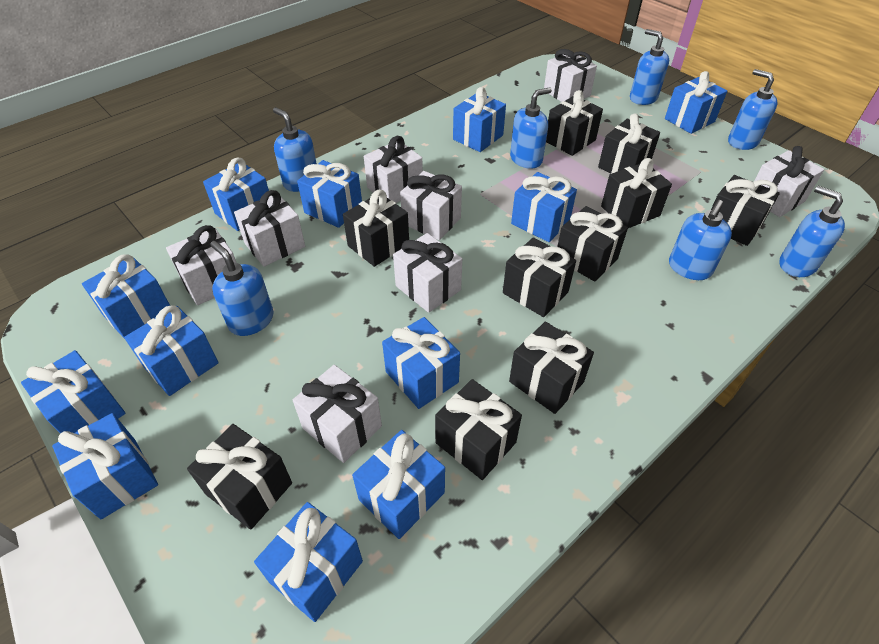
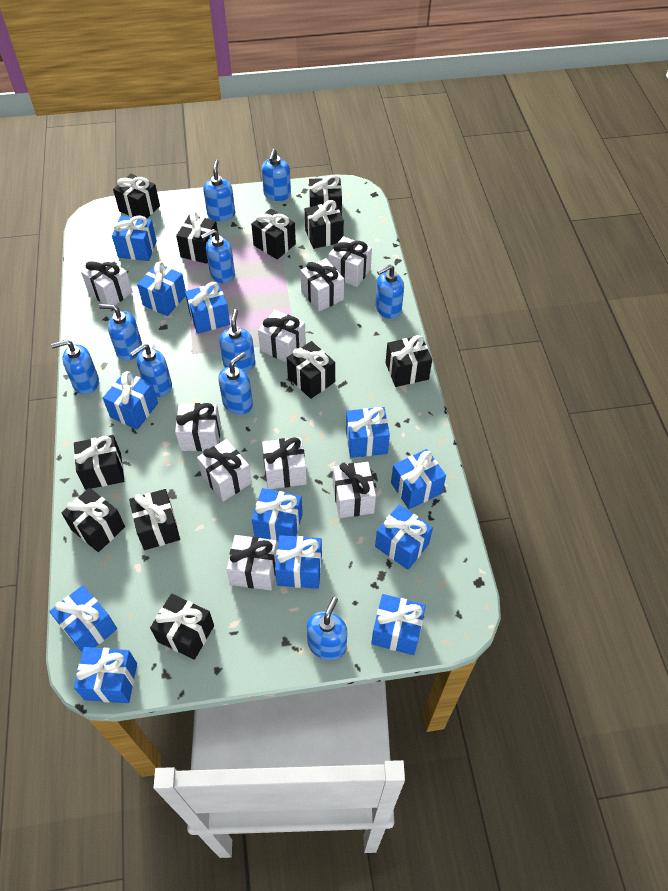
black gift: [187,424,292,529] [343,190,409,267] [435,379,522,480] [503,237,576,317] [509,321,594,414] [546,90,603,156] [557,206,628,282] [598,114,660,174] [601,158,672,228] [711,175,780,246] = 10 -> [61,488,125,552] [74,435,124,490] [113,174,160,218] [129,489,180,550] [150,594,214,660] [176,212,218,264] [251,209,296,259] [287,341,335,399] [305,200,344,249] [309,175,342,216] [385,335,432,387] = 11
blue soap dispenser: [210,241,274,336] [273,107,317,192] [510,87,552,169] [630,29,669,105] [669,200,732,280] [728,69,778,150] [779,186,845,277] = 7 -> [51,340,99,395] [99,304,142,361] [130,344,172,397] [201,229,235,284] [203,160,235,221] [218,352,253,415] [219,309,255,372] [262,149,291,201] [307,597,347,660] [375,264,404,319] = 10
white gift: [166,225,236,305] [234,190,305,267] [293,365,382,463] [364,136,423,203] [393,233,462,313] [400,171,462,240] [544,49,597,102] [754,146,824,217] = 8 -> [81,255,133,305] [175,403,221,451] [197,439,252,502] [227,535,277,591] [258,310,306,363] [262,437,307,489] [300,258,344,311] [329,236,372,287] [333,462,376,518] = 9

